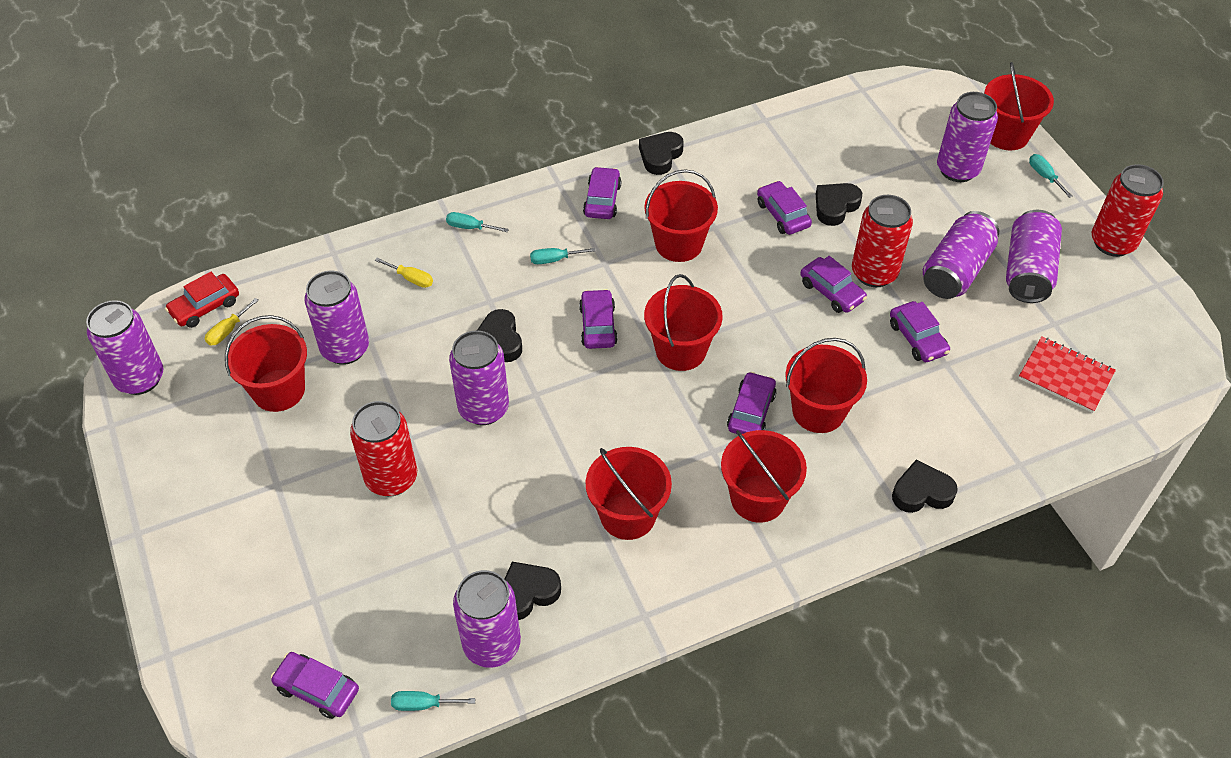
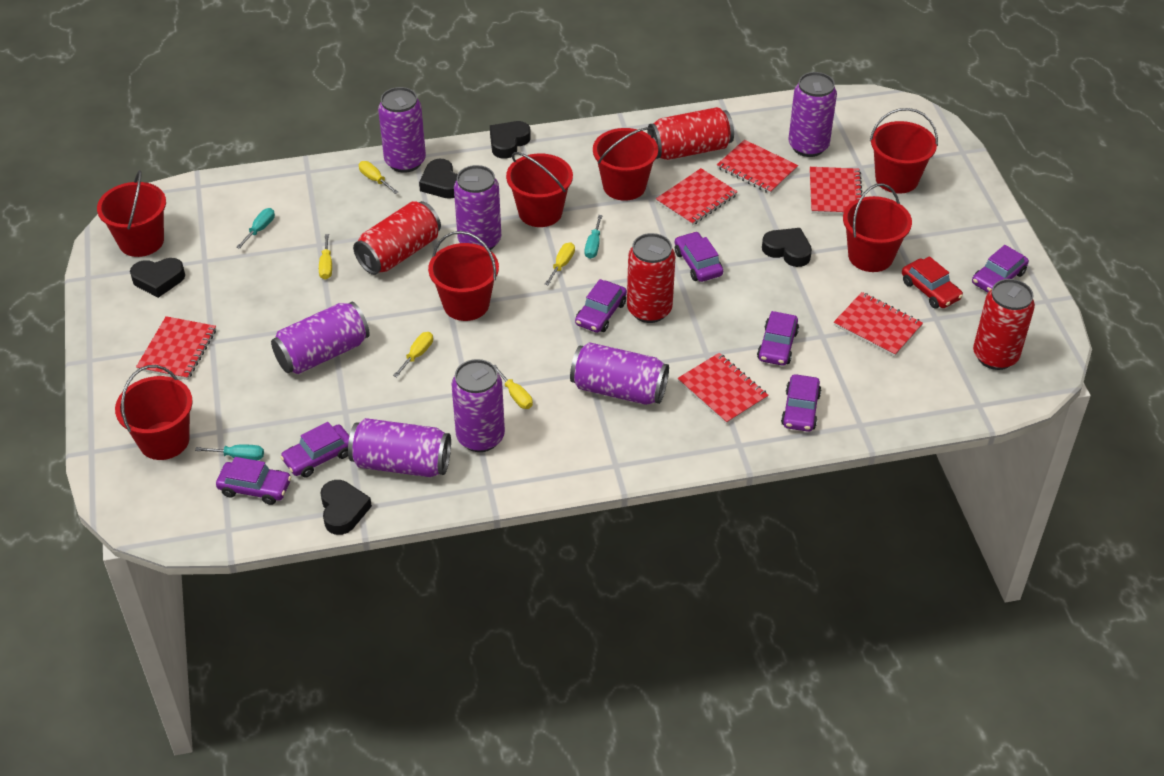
red can: [350,401,417,496] [852,195,913,287] [1092,164,1164,257] = 3 -> [353,201,441,275] [627,233,675,323] [647,107,734,160] [973,279,1035,370] = 4
red notebook: [1018,336,1116,413] = 1 -> [136,316,216,380] [656,168,738,226] [678,353,769,424] [717,140,798,194] [810,167,863,215] [834,292,923,357] = 6
turquoise screwdriver: [391,691,476,711] [446,212,509,232] [530,248,596,264] [1029,154,1073,198] = 4 -> [195,444,264,460] [236,208,275,249] [585,215,603,259] = 3
yellow screwdriver: [205,298,259,346] [375,258,433,288] = 2 -> [319,234,332,280] [359,161,398,194] [393,332,433,377] [494,365,533,409] [545,242,575,285] = 5

